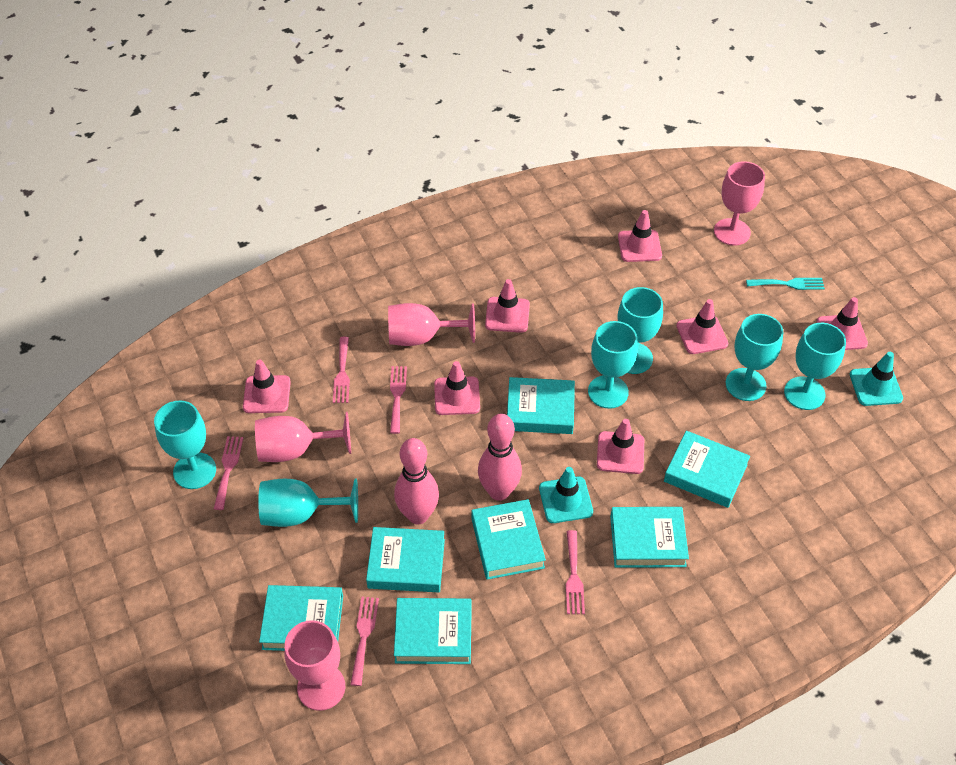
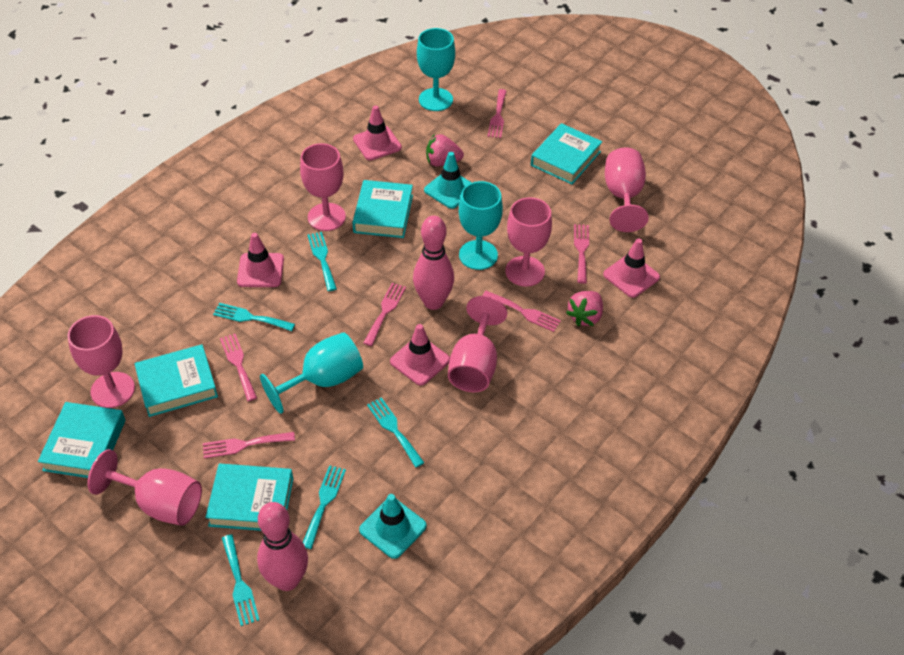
pink fork: [214,436,243,510] [333,337,350,403] [350,597,379,686] [390,366,407,434] [566,530,585,614] = 5 -> [203,432,295,459] [220,334,257,401] [364,283,406,346] [482,291,561,332] [488,89,506,138] [574,224,589,284] = 6
pink goblet: [255,412,351,462] [285,620,345,711] [388,303,475,346] [714,161,765,246] = 4 -> [68,315,135,408] [88,449,202,526] [300,143,346,231] [448,296,507,392] [505,197,552,287] [605,147,649,232] = 6
pink strawberry: none = 0 -> [426,134,464,166] [566,291,603,326] = 2
pink traffic cone: [243,360,291,413] [434,361,480,415] [485,279,530,333] [597,419,644,474] [618,210,662,262] [676,299,728,354] [817,297,868,350] = 7 -> [237,233,284,287] [353,105,402,160] [390,324,450,386] [603,239,660,298] = 4
turquoise book: [259,585,343,651] [366,527,445,592] [394,598,472,664] [471,499,546,580] [507,377,575,434] [610,507,689,568] [664,431,750,508] = 7 -> [38,402,125,478] [134,344,218,417] [205,464,293,531] [352,180,413,238] [531,123,602,184] = 5
turquoise fork: [746,278,825,290] = 1 -> [213,303,295,331] [222,534,259,626] [303,465,346,549] [307,232,337,291] [367,397,424,468] = 5
turquoise goblet: [154,401,216,489] [258,478,358,527] [588,321,638,409] [618,287,663,374] [726,314,783,401] [784,323,846,410] = 6 -> [260,332,363,414] [417,28,455,111] [459,181,503,270] = 3

